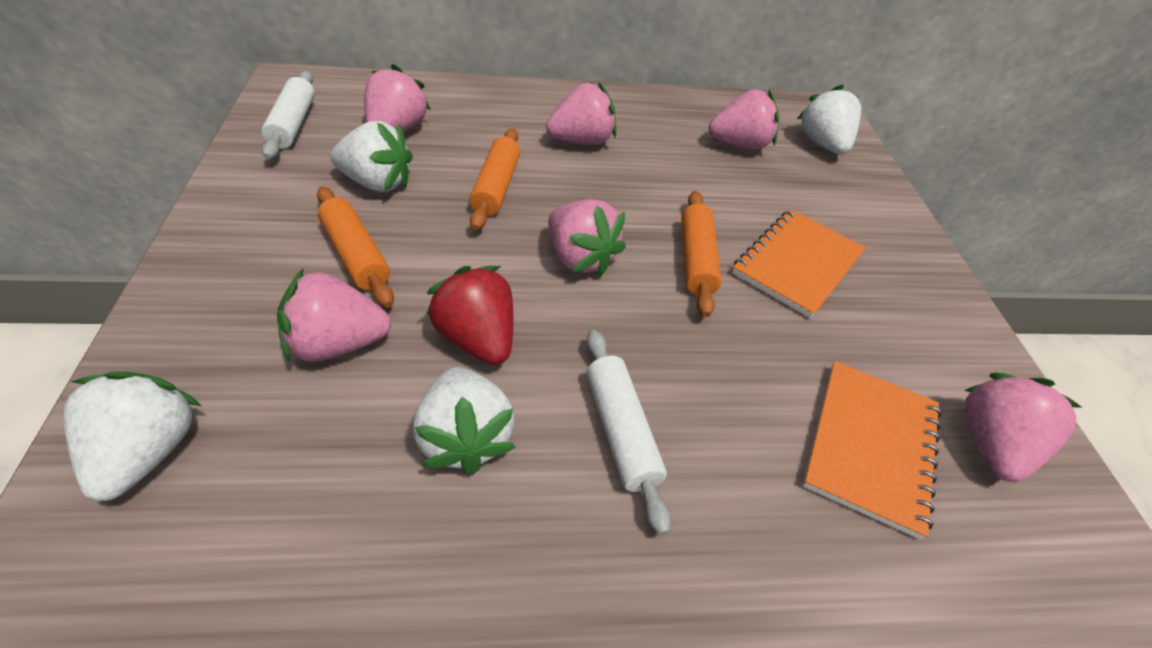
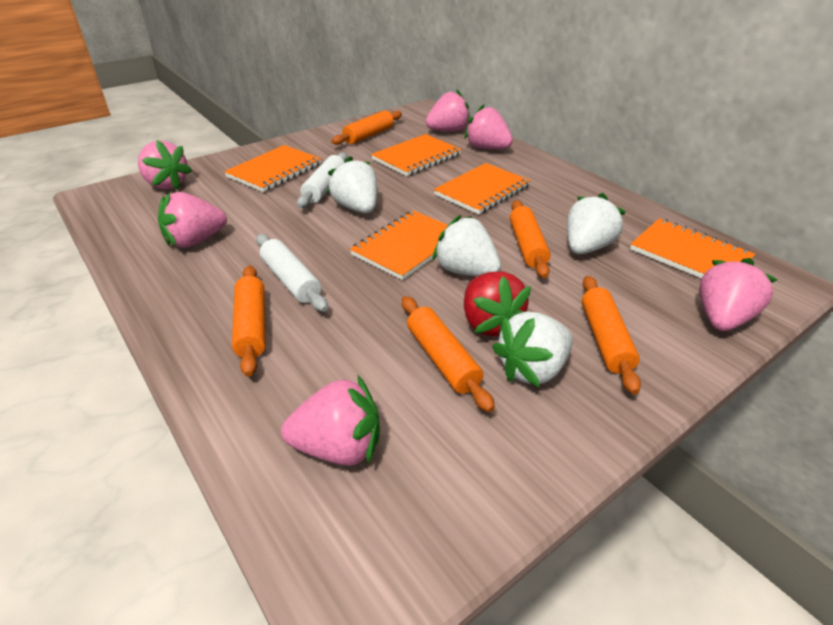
orange notebook: [732,209,866,318] [802,361,942,539] = 2 -> [224,145,321,192] [350,210,448,280] [371,134,462,176] [434,163,531,214] [630,219,755,278] = 5
orange rolling pin: [317,186,394,308] [469,128,520,230] [681,191,721,317] = 3 -> [232,266,266,377] [332,110,402,145] [402,296,495,412] [510,200,551,278] [582,276,641,394] = 5

